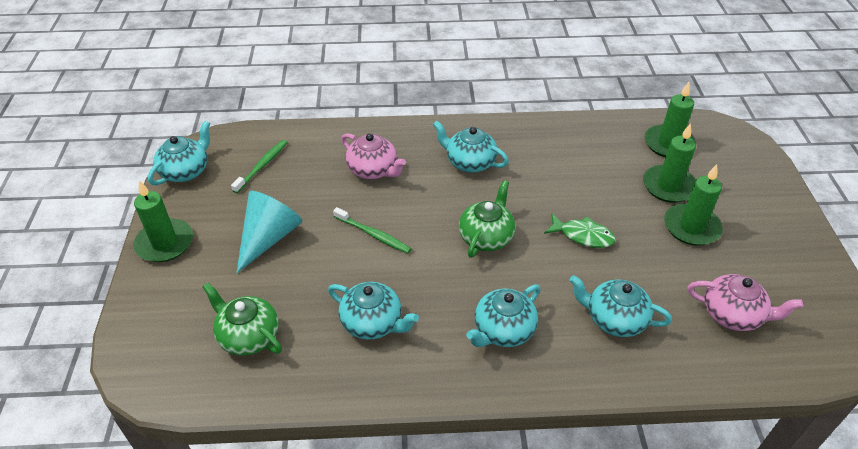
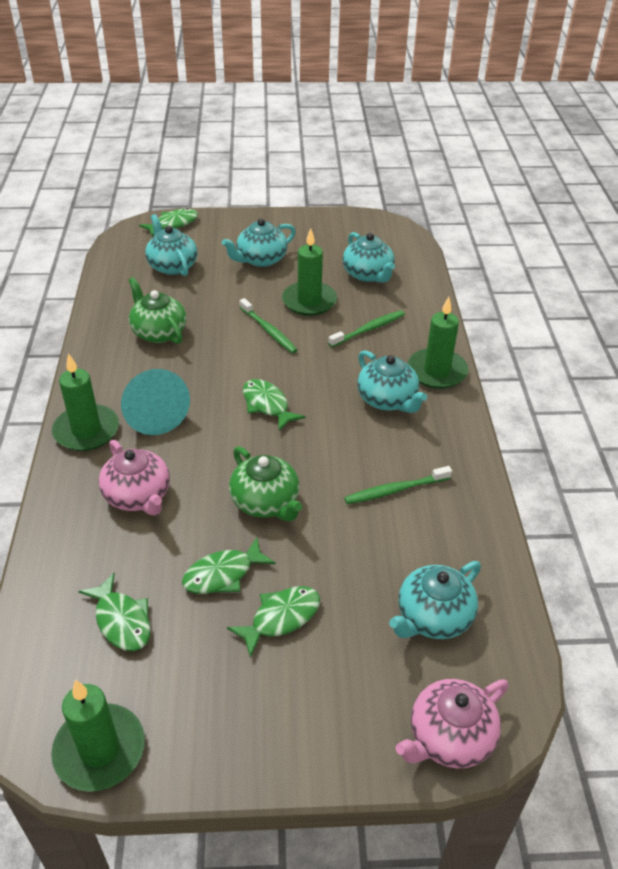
green fish: [544,214,616,248] = 1 -> [78,573,151,651] [139,208,198,237] [182,537,276,594] [227,586,320,658] [243,379,305,431] = 5
green toothbrush: [231,140,288,193] [333,207,411,254] = 2 -> [239,298,297,353] [328,310,405,347] [344,466,452,504] = 3

